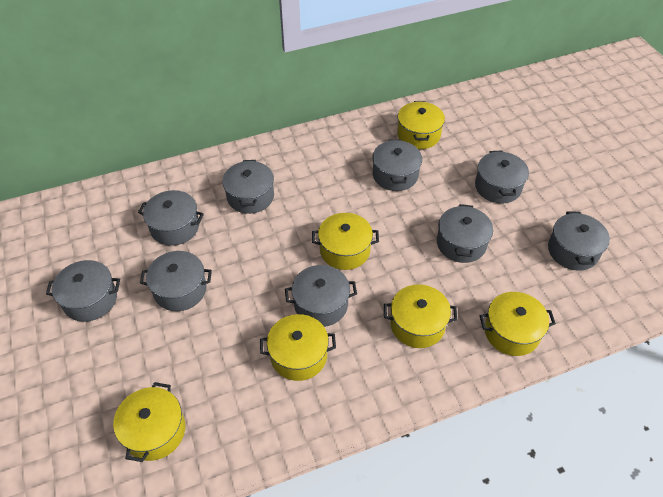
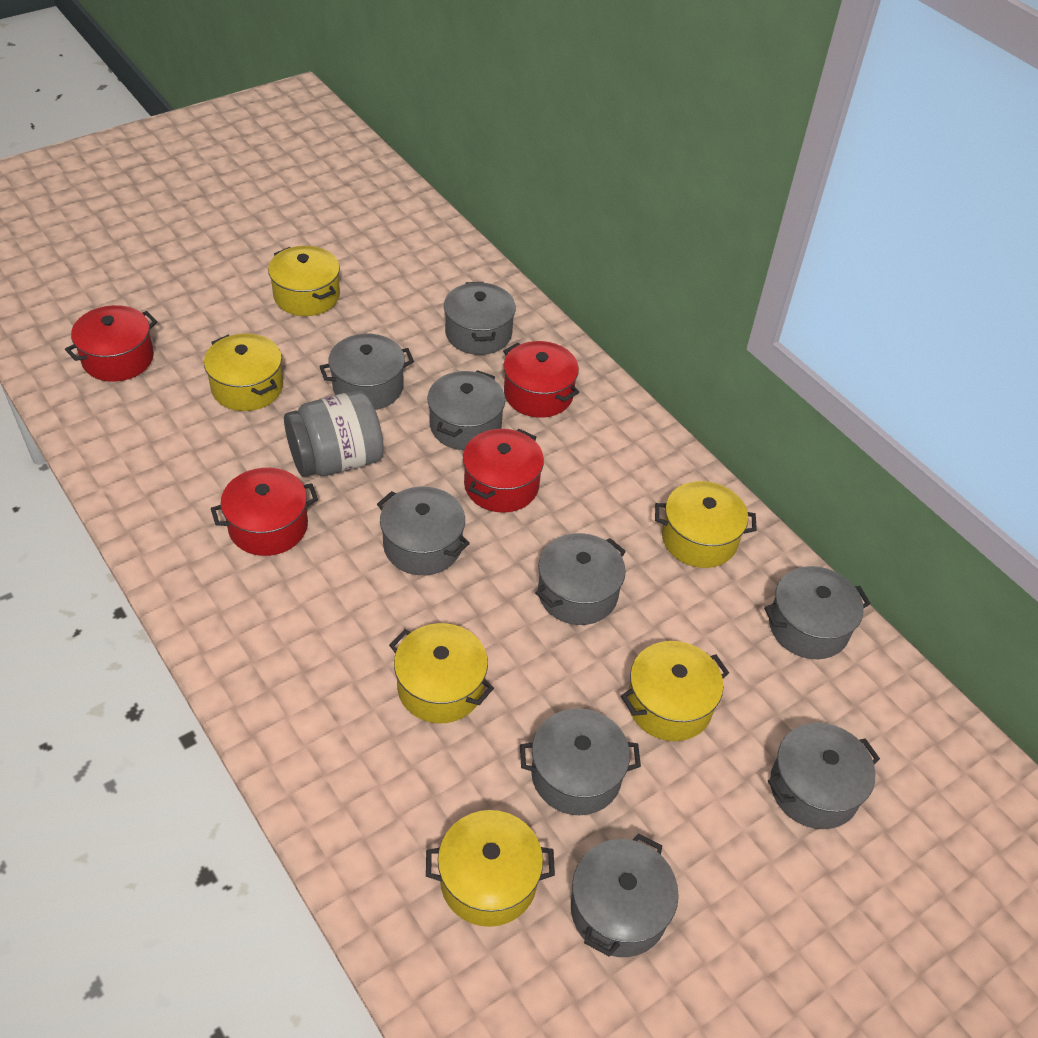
grey jar: none = 0 -> [284,390,384,477] = 1
red pot: none = 0 -> [65,305,157,382] [211,468,318,556] [463,429,544,513] [503,341,579,418] = 4

